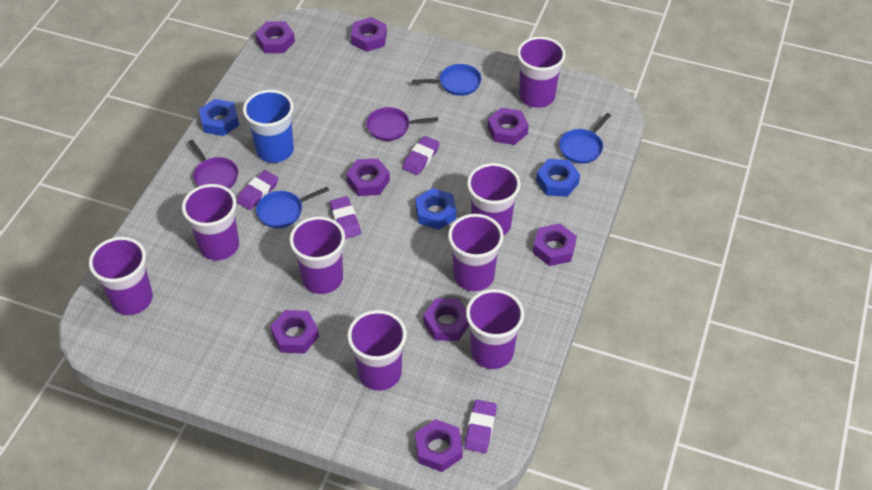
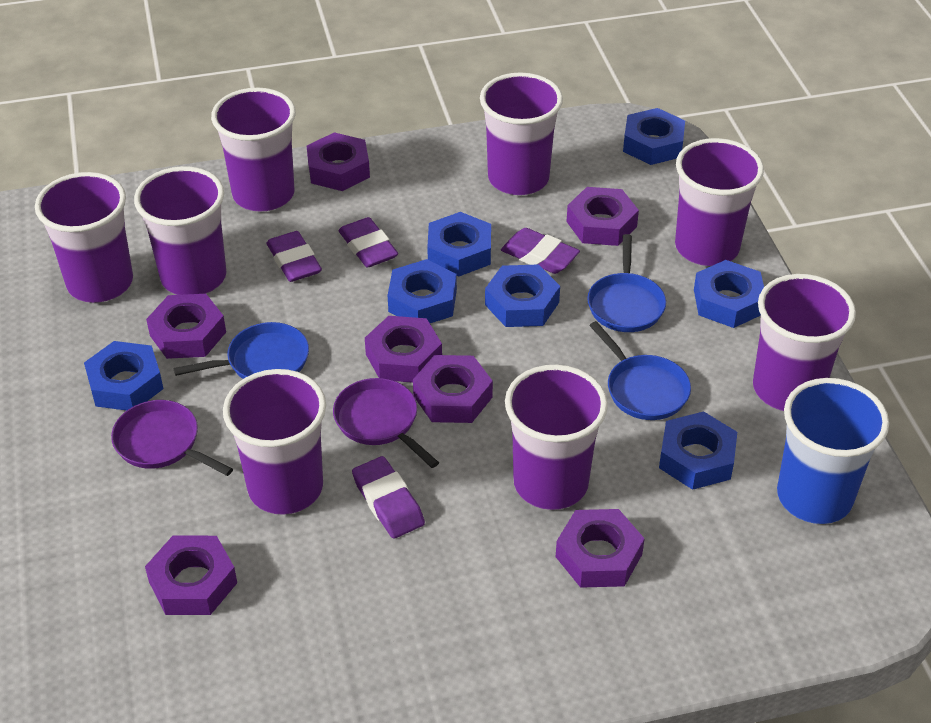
blue nut: [199,99,239,136] [415,188,456,230] [536,159,580,197] = 3 -> [84,341,163,411] [388,259,457,323] [427,212,491,276] [485,264,560,327] [623,108,685,165] [659,411,737,490] [694,260,764,328] = 7
purple nut: [255,22,295,53] [270,310,319,354] [346,158,390,196] [351,17,387,52] [415,419,463,472] [423,298,469,341] [487,108,529,145] [533,223,577,266] = 8 -> [145,535,237,615] [146,294,226,359] [307,132,370,191] [365,316,442,383] [413,355,493,423] [556,509,645,588] [566,187,639,246] = 7

